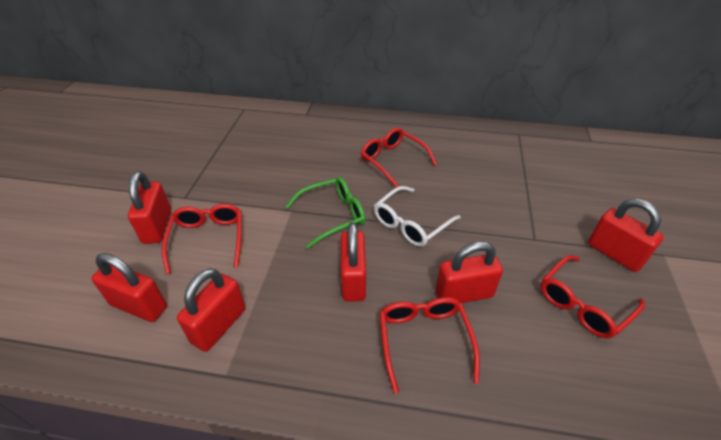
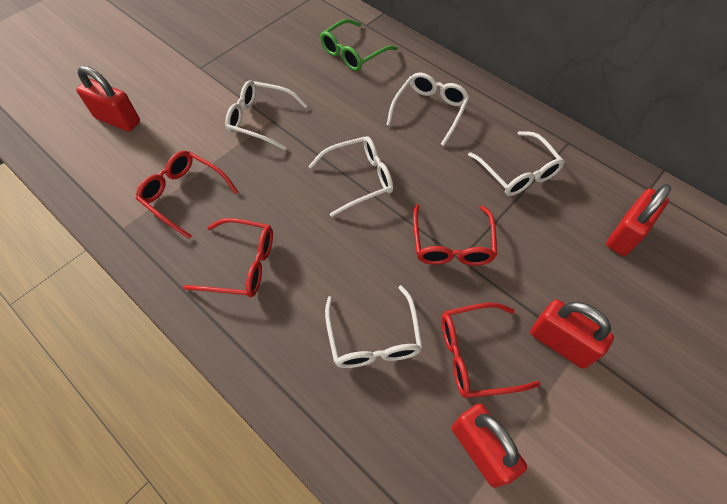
red padlock: [91,253,167,322] [128,171,171,244] [177,268,245,352] [341,222,366,302] [435,242,503,303] [588,199,664,272] = 6 -> [76,66,140,132] [452,404,527,488] [530,300,614,369] [606,184,671,256] = 4
white glasses: [374,186,461,247] = 1 -> [225,80,308,150] [308,136,393,217] [325,285,423,368] [386,73,470,146] [468,131,565,196] = 5

